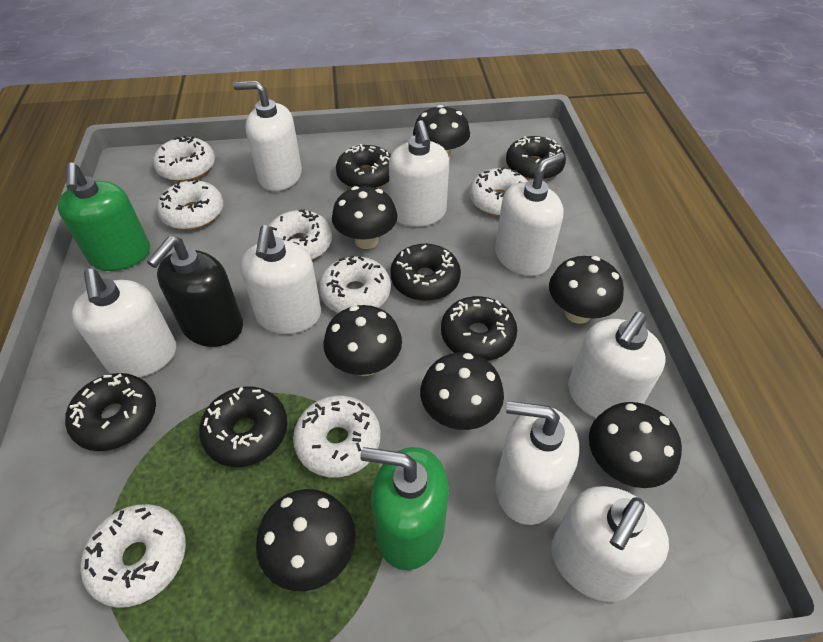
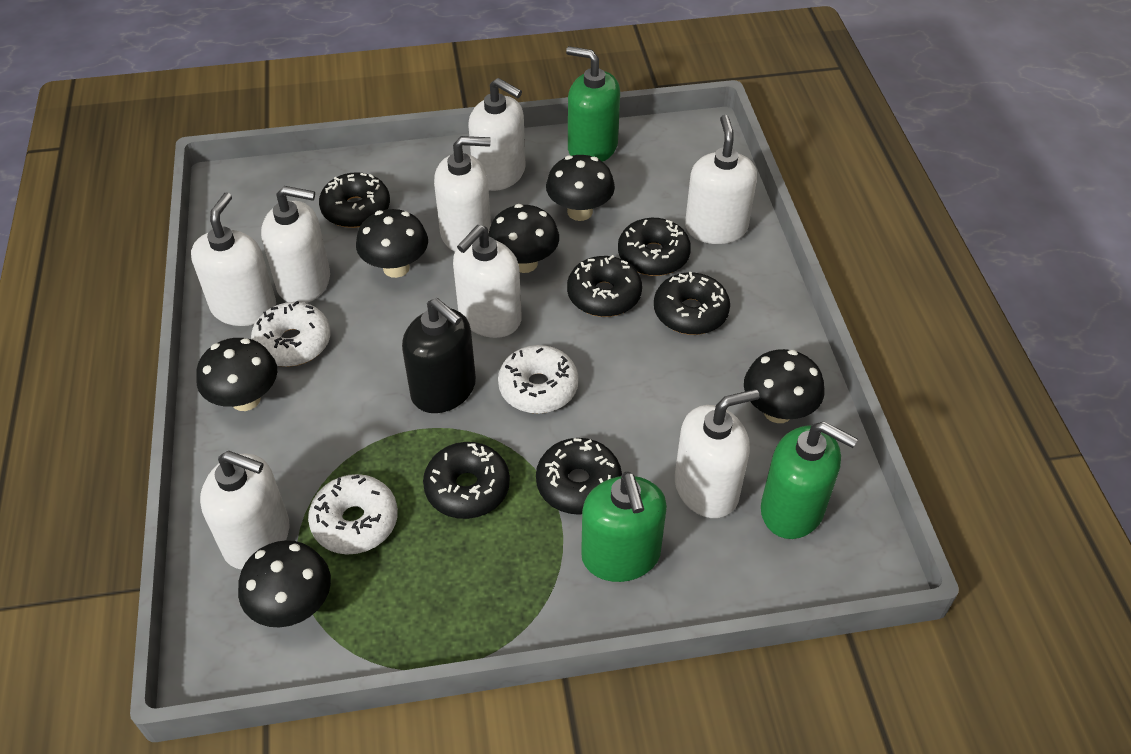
black mushroom: [256,489,356,591] [324,305,402,376] [332,186,398,249] [413,105,470,160] [420,353,504,430] [549,256,624,324] [589,402,682,488] = 7 -> [196,338,277,411] [238,540,331,628] [356,209,428,278] [488,204,559,273] [546,155,615,221] [744,349,824,423] = 6
green soap dispenser: [57,162,150,271] [360,447,449,570] = 2 -> [566,46,620,162] [581,472,667,582] [761,421,858,539] = 3
white donut: [80,504,186,608] [153,136,215,182] [157,179,223,230] [268,210,332,260] [293,396,381,478] [319,255,391,313] [469,167,527,216] = 7 -> [251,301,331,367] [308,474,398,555] [498,345,579,414] = 3

